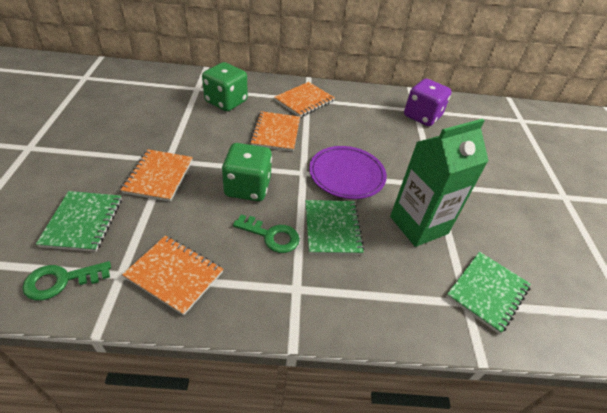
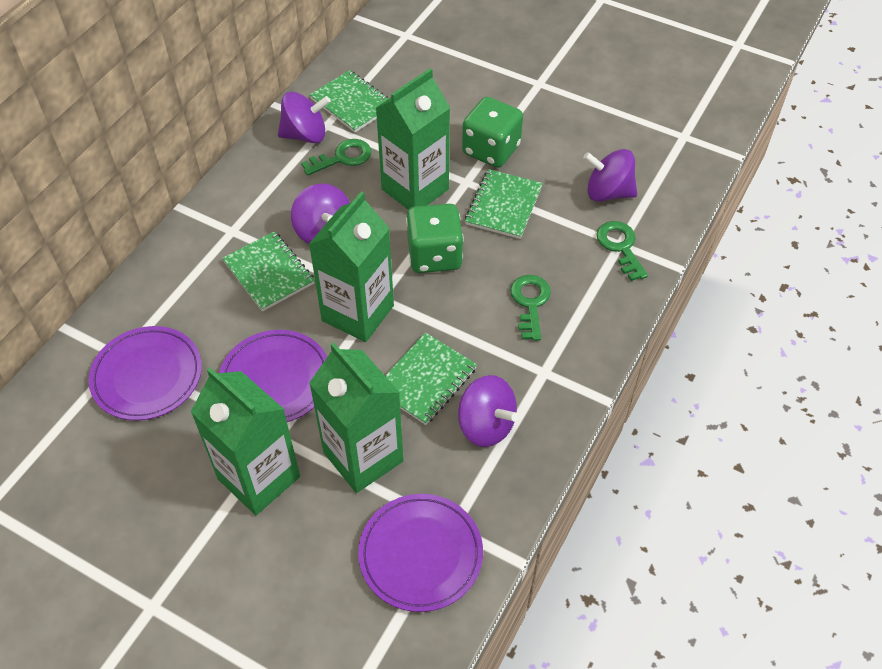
green carton: [390,119,489,247] = 1 -> [191,368,300,515] [309,191,394,342] [309,342,404,493] [376,68,450,210] = 4
green key: [22,261,111,300] [233,214,300,253] = 2 -> [301,139,371,176] [510,275,551,341] [596,221,648,281] = 3
green notebook: [36,191,122,252] [305,200,364,255] [446,252,531,334] = 3 -> [222,231,315,312] [310,70,388,132] [385,332,477,425] [465,169,543,239] = 4
orange notebook: [121,149,193,202] [122,235,223,316] [250,111,300,152] [274,82,335,117] = 4 -> none = 0
purple dice: [404,79,452,126] = 1 -> none = 0
purple plate: [309,146,387,199] = 1 -> [89,326,202,421] [219,330,327,422] [358,494,483,612] = 3
purple spinning top: none = 0 -> [278,92,331,143] [291,184,350,244] [458,375,518,447] [583,149,637,202] = 4

